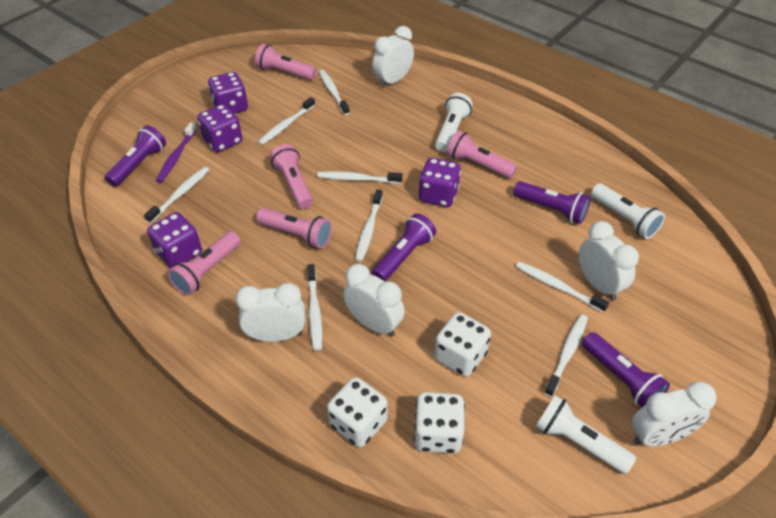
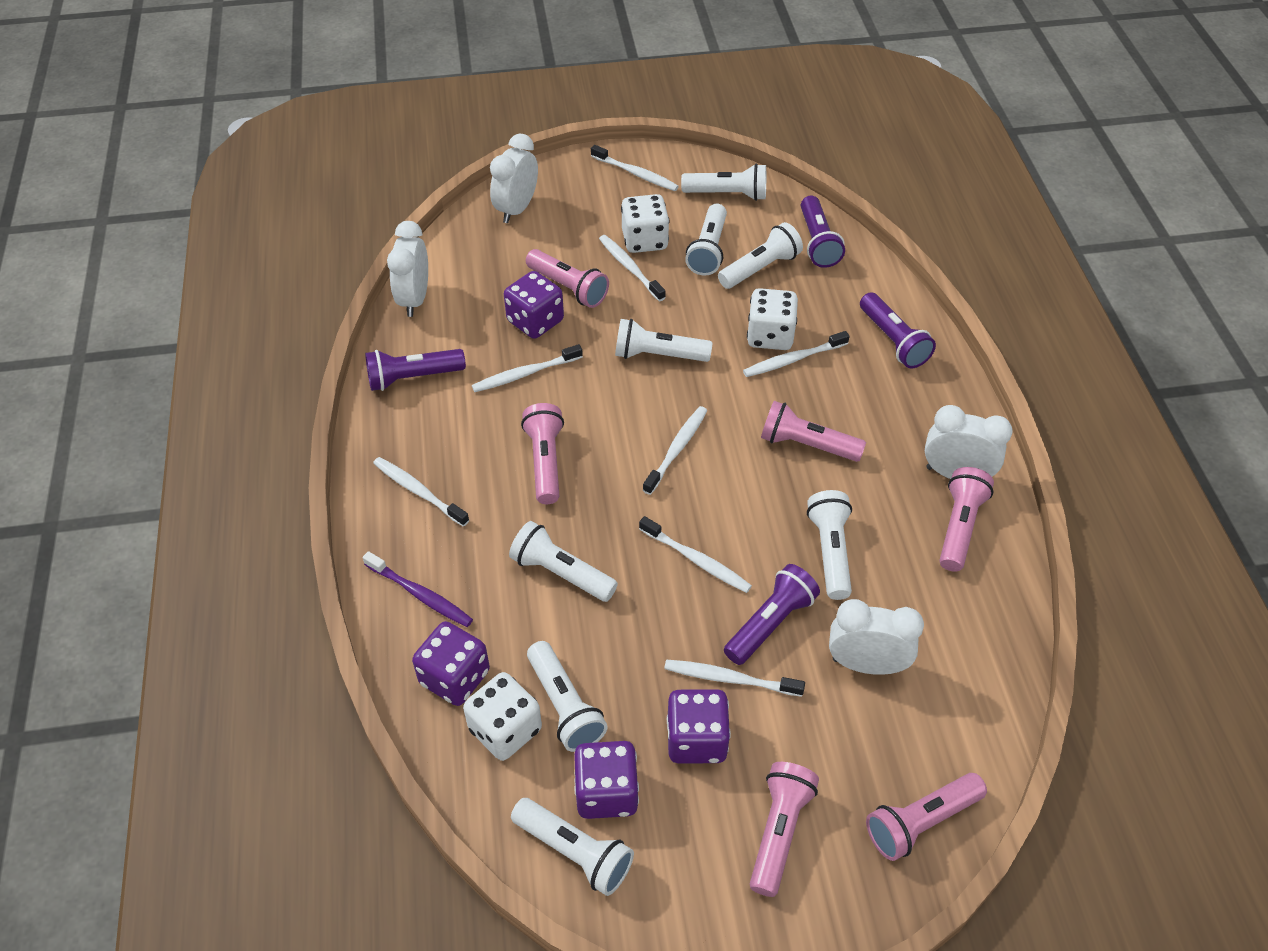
pink flashlight: [167,231,240,295] [255,44,317,80] [256,208,332,249] [270,144,313,209] [447,130,517,179] = 5 -> [521,403,564,504] [526,249,609,308] [750,762,819,897] [761,401,866,462] [866,773,987,861] [939,467,994,572] = 6
white clock: [235,283,305,342] [343,264,405,337] [372,26,414,88] [579,221,639,300] [632,382,717,446] = 5 -> [387,221,428,317] [490,134,538,223] [829,599,924,675] [925,405,1013,479] = 4
white flashlight: [435,93,473,152] [536,395,636,474] [591,184,665,239] = 3 -> [509,521,618,602] [511,798,634,896] [527,641,608,752] [615,319,712,362] [681,163,766,201] [685,204,727,276] [718,222,803,289] [807,490,852,600] = 8

